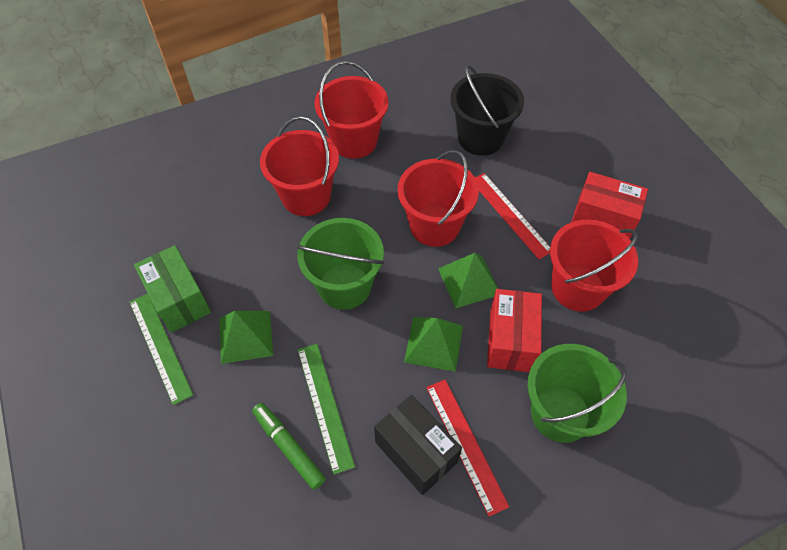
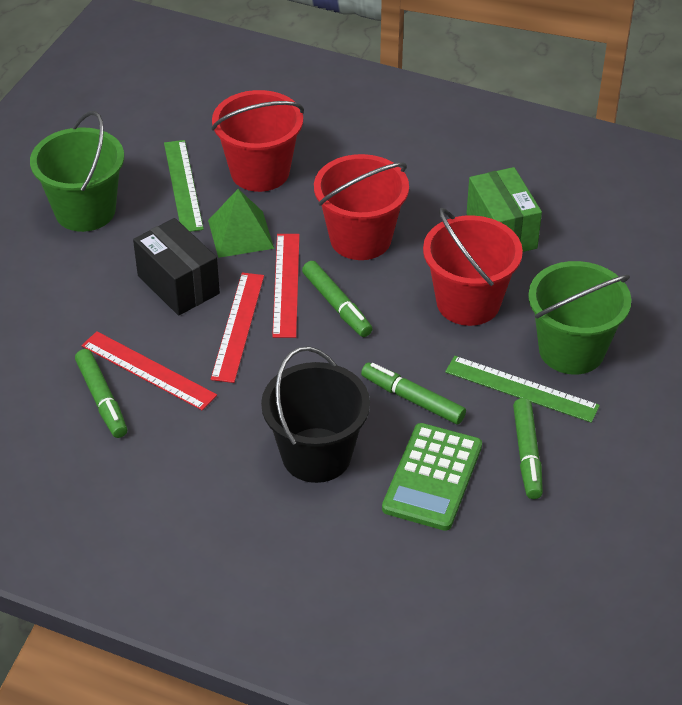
green calculator: none = 0 -> [382,423,482,531] = 1
green marker: [252,403,326,490] = 1 -> [75,349,127,438] [302,261,372,337] [361,362,466,424] [513,398,543,499] = 4
green pyramid: [219,311,273,364] [404,317,463,372] [438,253,498,308] = 3 -> [208,189,274,258] = 1
red box: [487,289,542,372] [571,172,648,239] = 2 -> none = 0
red bucket: [260,116,339,216] [315,61,388,159] [397,150,479,247] [550,219,638,312] = 4 -> [211,90,304,192] [314,154,409,260] [423,208,523,326] = 3
red ruler: [426,380,509,516] [475,173,550,259] = 2 -> [82,331,217,411] [211,273,264,383] [272,234,300,338] = 3

